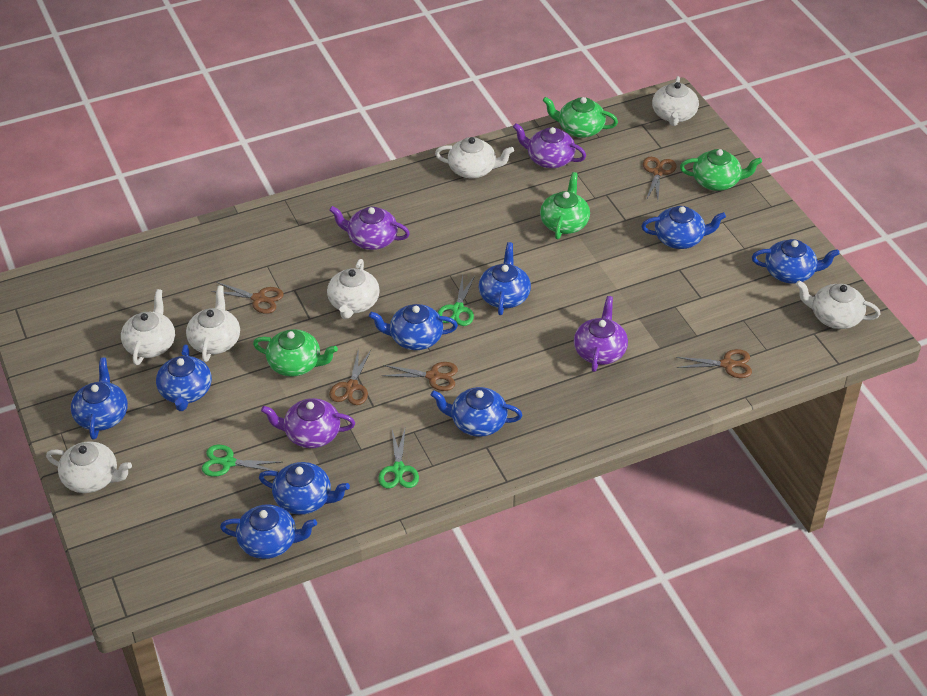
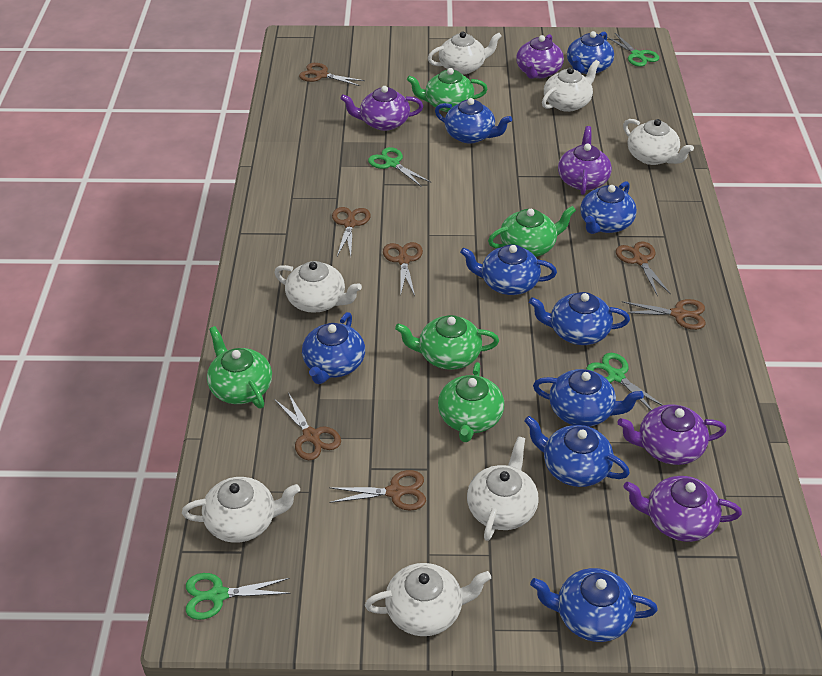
brown scissors: [211,282,284,314] [329,348,371,405] [381,362,458,391] [643,157,677,200] [676,349,752,378] = 5 -> [274,392,341,460] [299,63,365,86] [329,470,426,511] [332,207,371,256] [383,242,423,296] [616,241,671,296] [622,299,706,330] = 7
green scissors: [201,445,282,477] [378,429,419,489] [438,275,475,326] = 3 -> [186,573,290,620] [368,147,431,187] [586,353,663,410] [607,33,659,67] = 4
green teapot: [253,329,338,377] [540,172,590,239] [542,97,618,138] [680,149,762,191] = 4 -> [207,326,272,408] [395,315,499,370] [407,68,488,112] [438,362,504,442] [488,206,576,257] = 5
purple teapot: [261,398,355,448] [330,206,410,250] [513,123,586,168] [574,296,628,372] = 4 -> [340,86,423,131] [516,34,564,79] [558,126,612,195] [617,404,727,465] [623,476,742,542] = 5

